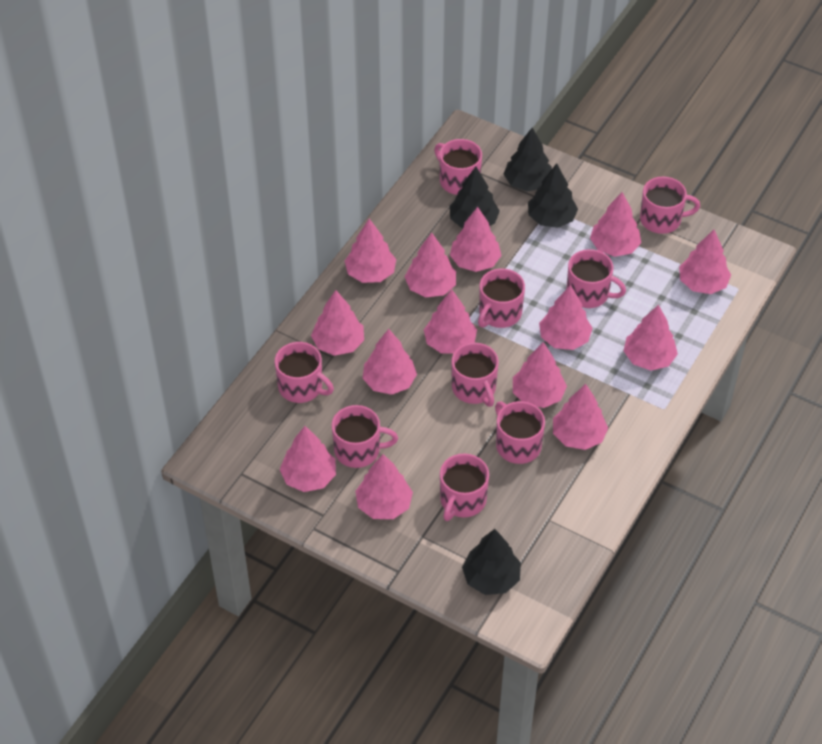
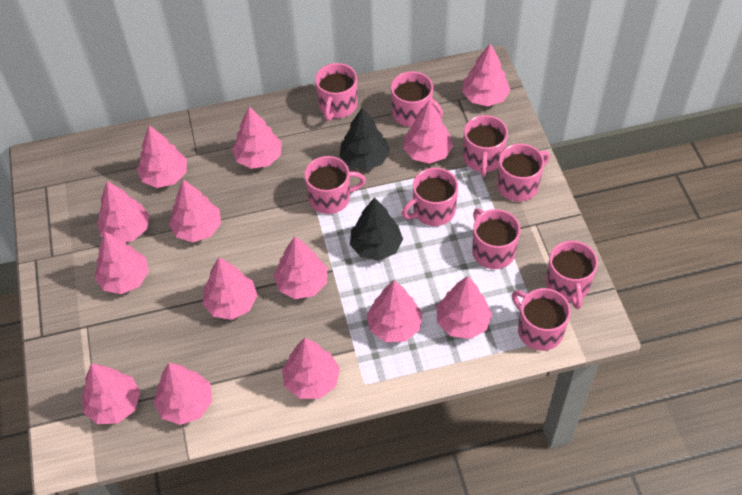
black tree: [449,167,500,229] [462,529,521,595] [504,128,552,192] [528,163,578,228] = 4 -> [339,108,390,171] [350,197,403,261] = 2

